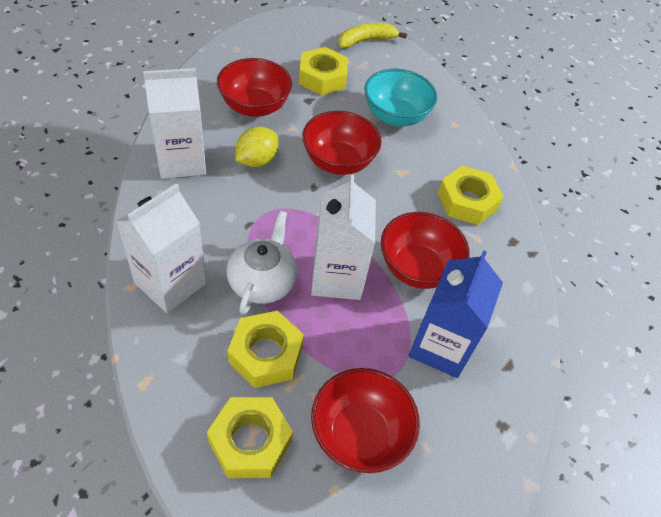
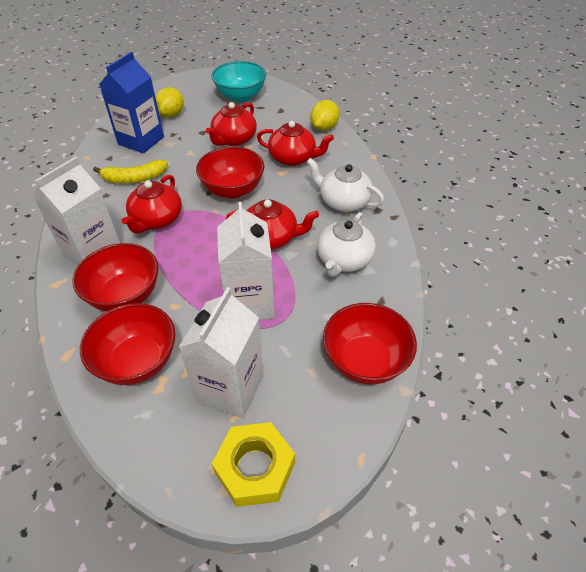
red teapot: none = 0 -> [122,175,182,234] [206,102,257,146] [226,199,319,249] [257,121,334,166] = 4
white teapot: [226,211,297,315] = 1 -> [307,158,384,212] [317,212,376,277] = 2
yellow lemon: [235,127,278,167] = 1 -> [155,87,184,118] [310,100,339,131] = 2
yellow nut: [207,397,293,478] [228,311,304,388] [299,47,348,95] [438,166,504,225] = 4 -> [212,422,295,507] = 1

